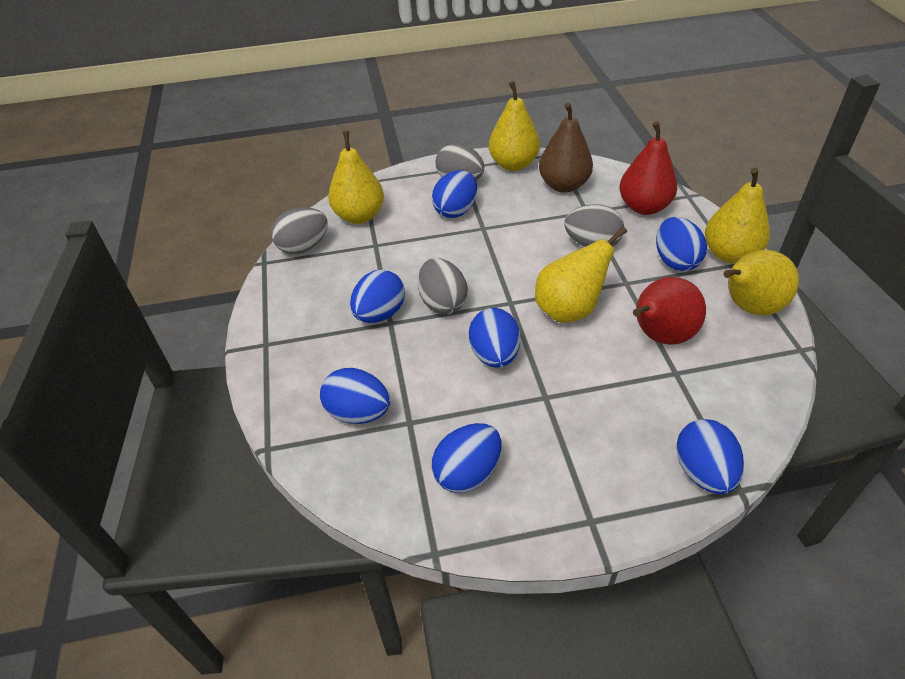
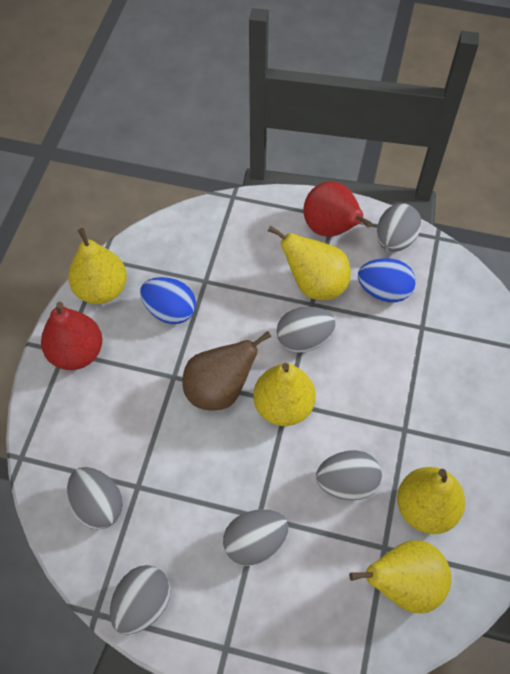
blue egg: [320,368,390,424] [350,270,405,323] [432,170,477,218] [432,423,501,493] [469,308,520,368] [656,217,707,271] [676,419,744,494] = 7 -> [140,277,196,324] [358,258,416,302] = 2
grey egg: [271,207,328,254] [418,258,468,314] [435,143,484,180] [564,204,624,247] = 4 -> [67,467,123,530] [110,565,170,635] [223,509,289,566] [276,307,336,353] [316,450,382,500] [377,203,422,252] = 6

